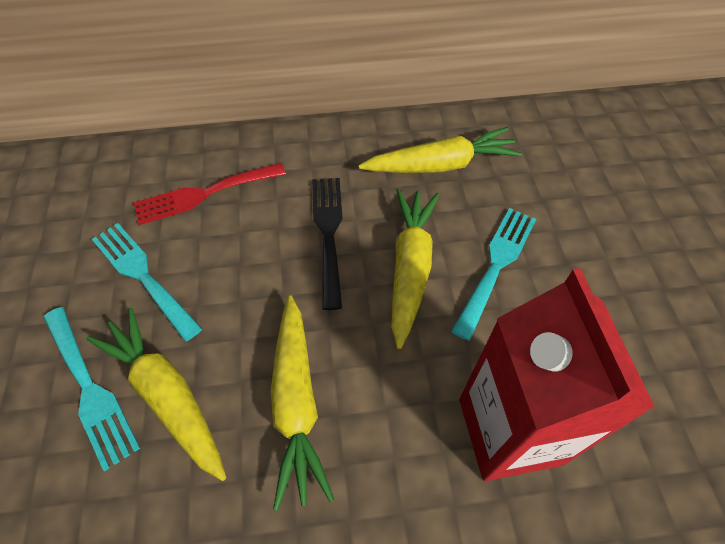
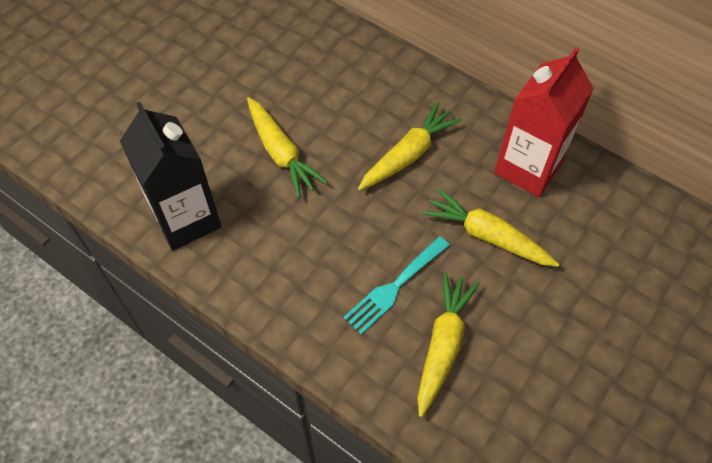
black carton: none = 0 -> [120,102,221,250] = 1
black fork: [312,178,343,310] = 1 -> none = 0
red fork: [134,163,286,225] = 1 -> none = 0
turquoise fork: [43,307,140,471] [92,223,202,342] [451,208,536,341] = 3 -> [343,236,450,335] = 1

